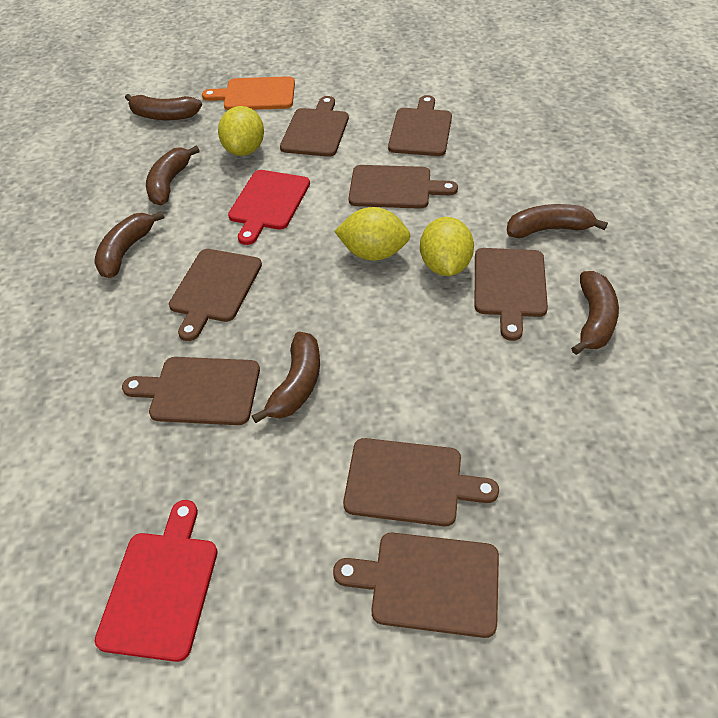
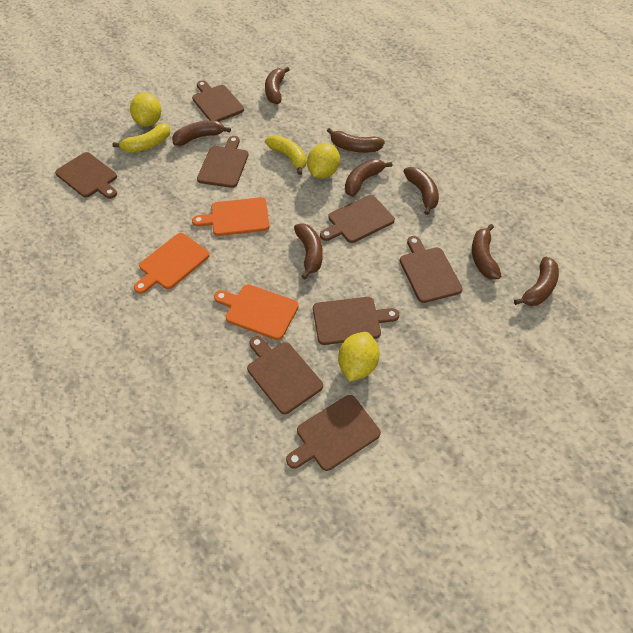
brown banana: [94,211,164,278] [125,94,202,120] [146,146,200,205] [252,331,320,423] [507,204,608,238] [571,271,619,355] = 6 -> [172,120,231,146] [265,67,290,104] [294,224,323,279] [327,128,385,153] [345,159,392,197] [403,167,439,215] [472,224,501,279] [514,257,559,306] = 8
orange cutting board: [202,76,295,110] = 1 -> [134,233,210,294] [192,197,270,236] [214,284,299,340] = 3
red cutting board: [95,500,217,662] [228,170,310,245] = 2 -> none = 0
yellow banana: none = 0 -> [113,123,171,153] [265,135,306,175] = 2

